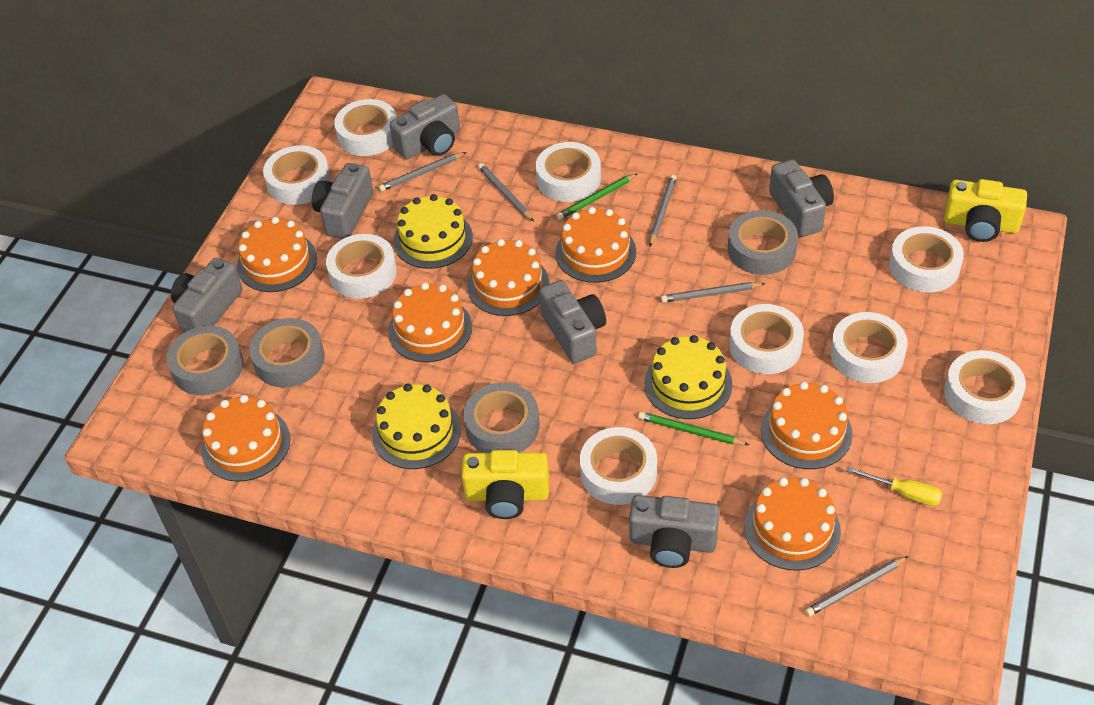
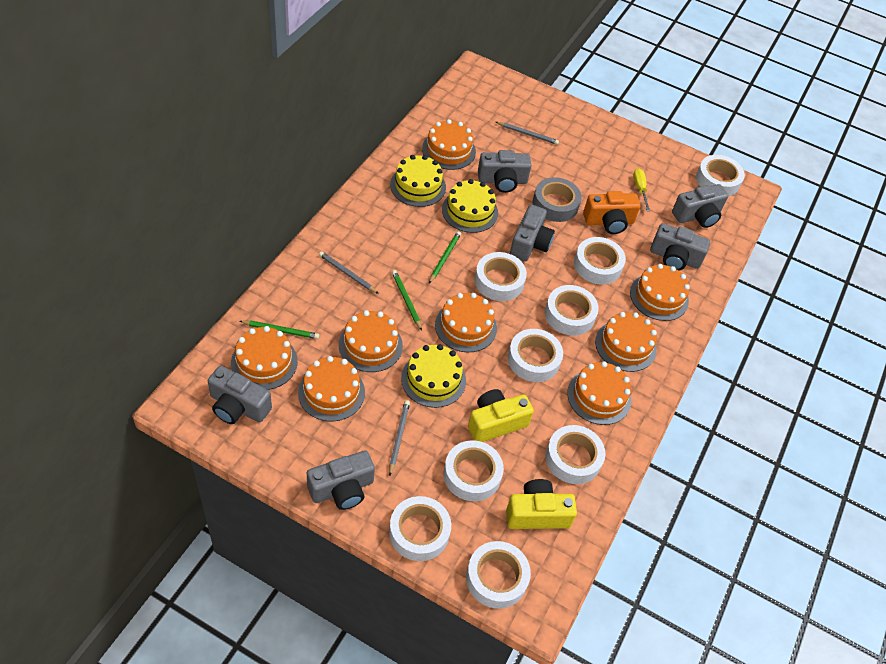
green pencil: [556,173,638,220] [638,411,749,445] = 2 -> [239,320,319,339] [392,270,422,331] [429,231,461,283] = 3
grey pencil: [379,152,466,192] [478,163,534,222] [649,175,677,246] [661,282,766,303] [805,556,908,617] = 5 -> [319,251,379,294] [389,400,410,475] [496,122,559,145] = 3
grey tape: [167,326,243,395] [249,318,325,388] [463,383,540,453] [728,210,798,275] = 4 -> [533,177,582,222] = 1
orange cake: [201,395,290,482] [237,217,317,292] [388,282,472,362] [467,239,549,316] [555,207,636,283] [744,477,841,571] [761,381,853,469] = 7 -> [231,326,298,390] [298,356,365,421] [339,310,403,372] [422,119,476,170] [435,293,497,352] [567,361,631,425] [595,312,657,372] [630,264,690,321] = 8
orange camera: none = 0 -> [583,191,641,234] = 1

